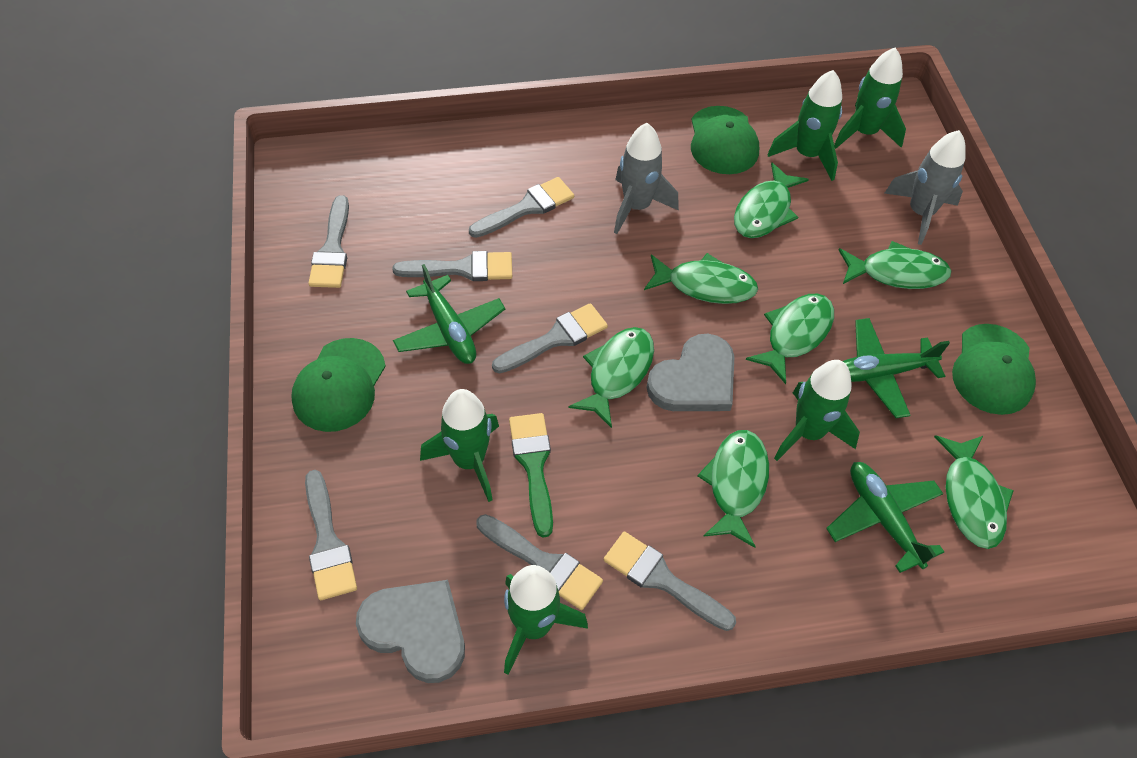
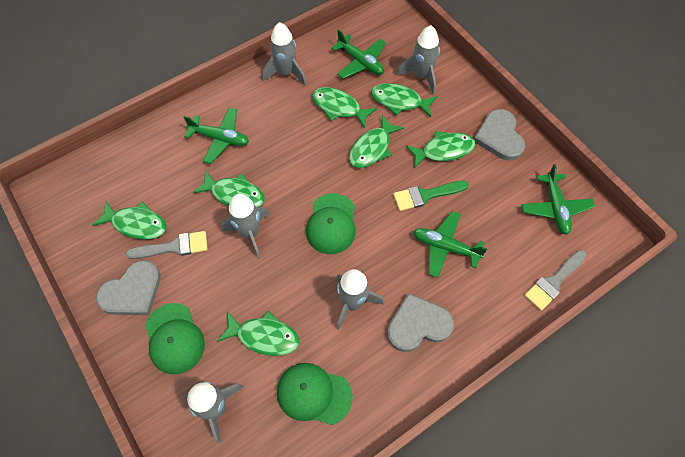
green plane: [393,264,505,364] [826,462,944,573] [843,318,950,418] = 3 -> [184,107,249,164] [331,29,386,79] [413,211,487,278] [521,164,595,235] = 4
green rocket: [420,389,499,502] [504,565,588,675] [767,70,842,181] [774,360,860,461] [834,48,906,149] = 5 -> none = 0
grey brush: [305,470,357,600] [308,195,349,288] [393,251,512,281] [469,177,574,238] [476,514,603,610] [492,303,608,373] [604,532,736,631] = 7 -> [126,231,208,259] [524,250,587,311] = 2
grey heart: [356,580,465,683] [646,334,734,411] = 2 -> [96,260,161,315] [387,293,454,352] [474,109,525,161] = 3
grey rocket: [614,123,679,234] [885,130,966,245] = 2 -> [183,382,243,443] [221,194,270,259] [262,22,307,86] [336,269,384,330] [396,25,440,95] = 5

